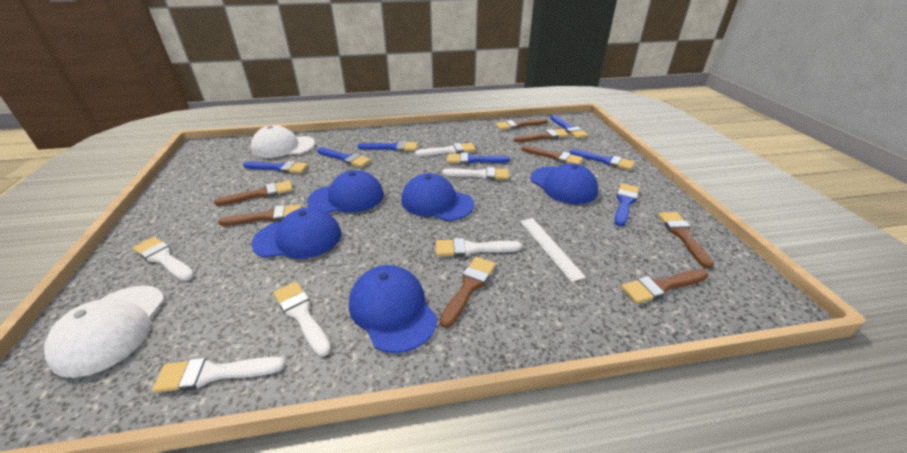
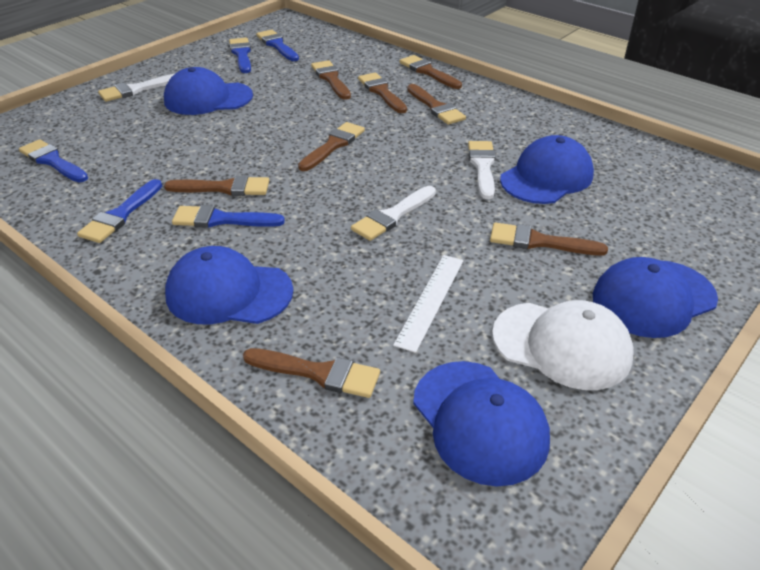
blue brush: [243,161,308,173] [317,148,371,167] [358,141,418,151] [447,153,510,164] [550,115,589,139] [569,149,635,170] [614,183,639,227] = 7 -> [19,139,88,182] [77,179,162,243] [172,205,285,228] [229,38,251,73] [256,30,299,61] = 5
white brush: [133,237,194,281] [152,357,285,393] [273,282,331,356] [415,143,476,156] [436,238,522,257] [442,167,509,180] = 6 -> [98,73,176,102] [351,186,436,241] [468,141,496,199] = 3
white cap: [44,285,165,378] [251,125,315,158] = 2 -> [492,300,633,390] = 1

